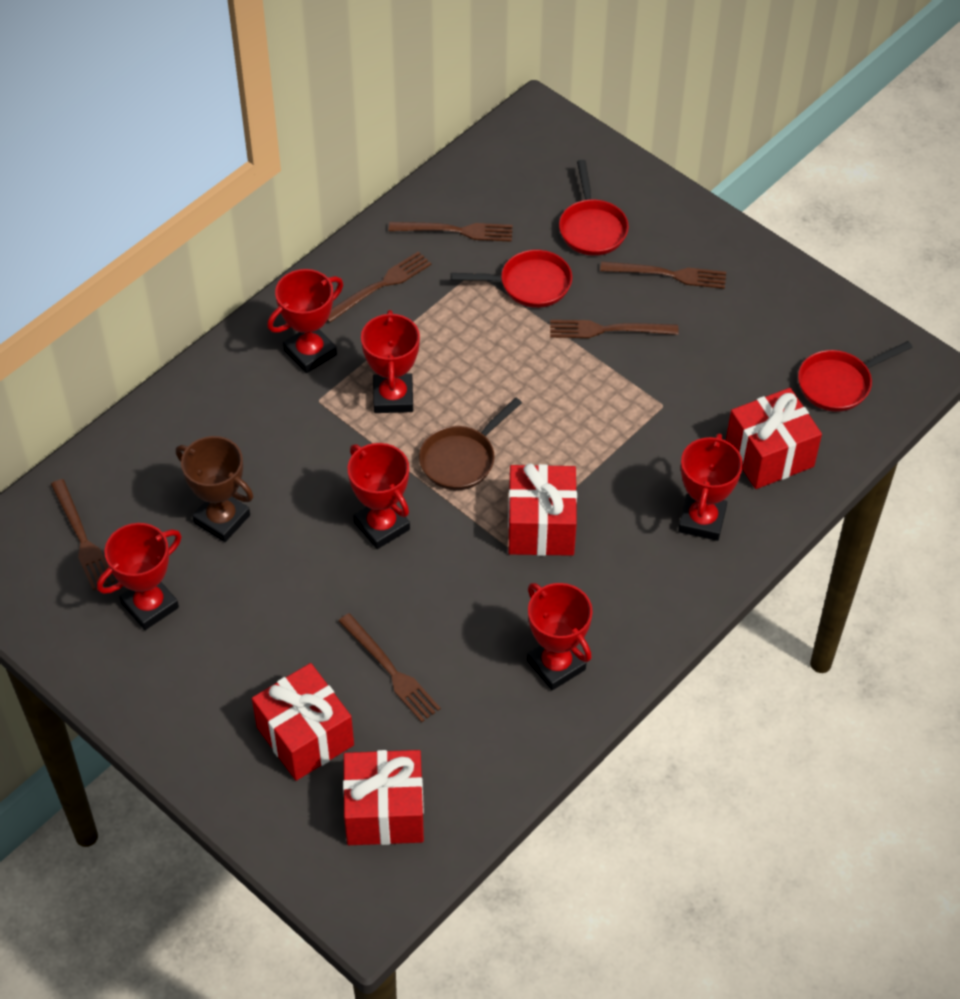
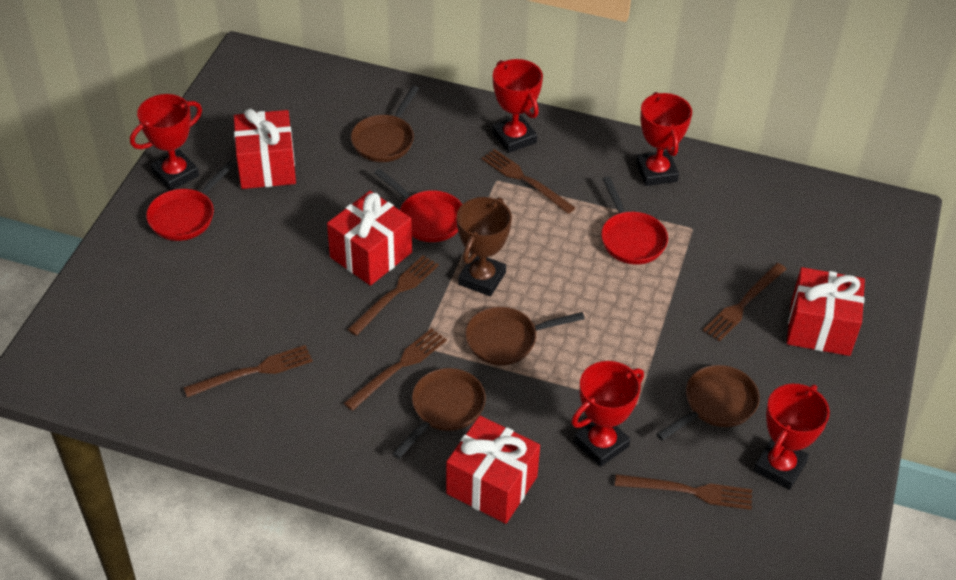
brown pan: [419,397,522,490] = 1 -> [351,86,419,162] [392,368,486,459] [465,307,585,365] [656,365,760,440] = 4
red trophy: [97,523,181,630] [267,269,343,373] [348,443,410,549] [361,310,420,413] [527,583,593,690] [678,434,743,541] = 6 -> [130,94,202,191] [492,59,543,153] [571,361,644,467] [636,92,692,186] [754,384,830,490] = 5

